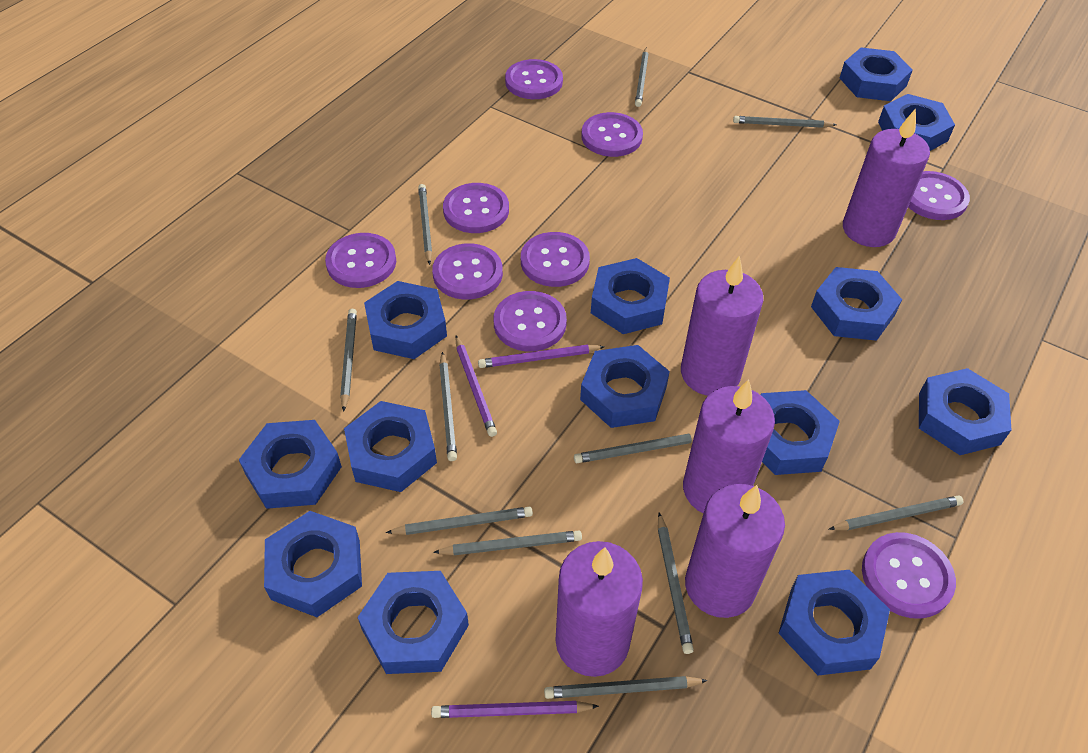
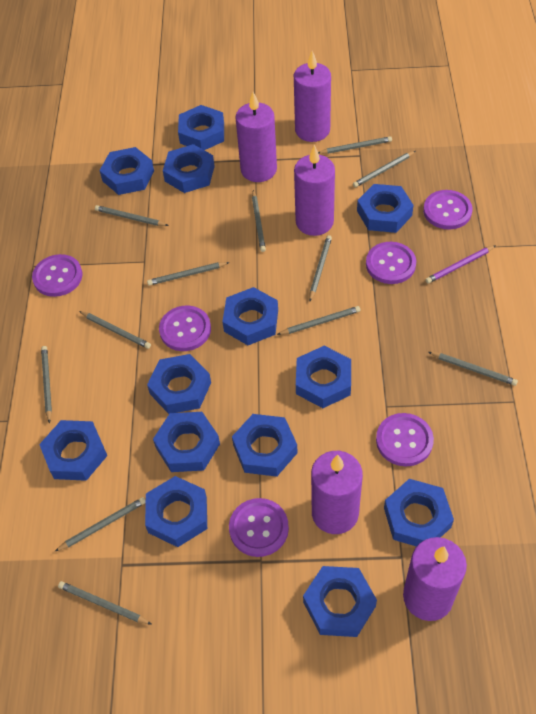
grey pencil: [340,309,357,412] [386,507,533,535] [418,184,432,265] [433,530,582,555] [439,352,457,461] [544,676,708,699] [574,434,695,463] [635,47,649,107] [658,512,694,654] [733,116,837,128] [829,495,963,530] = 11 -> [41,346,52,423] [54,497,146,552] [58,581,152,625] [79,311,151,349] [95,205,169,226] [147,262,230,286] [252,190,266,252] [277,306,360,335] [309,235,332,301] [318,136,392,154] [353,151,415,187] [428,352,518,386] = 12
purple button: [325,233,396,288] [432,243,503,300] [443,183,509,233] [494,291,567,352] [505,59,563,99] [521,232,590,287] [581,112,643,157] [862,532,956,619] [908,171,970,220] = 9 -> [32,254,82,297] [159,305,211,351] [229,498,289,557] [366,242,416,284] [376,413,434,466] [423,190,472,229] = 6
purple pencil: [431,701,599,718] [456,336,497,437] [478,345,605,368] = 3 -> [425,245,496,284] = 1

